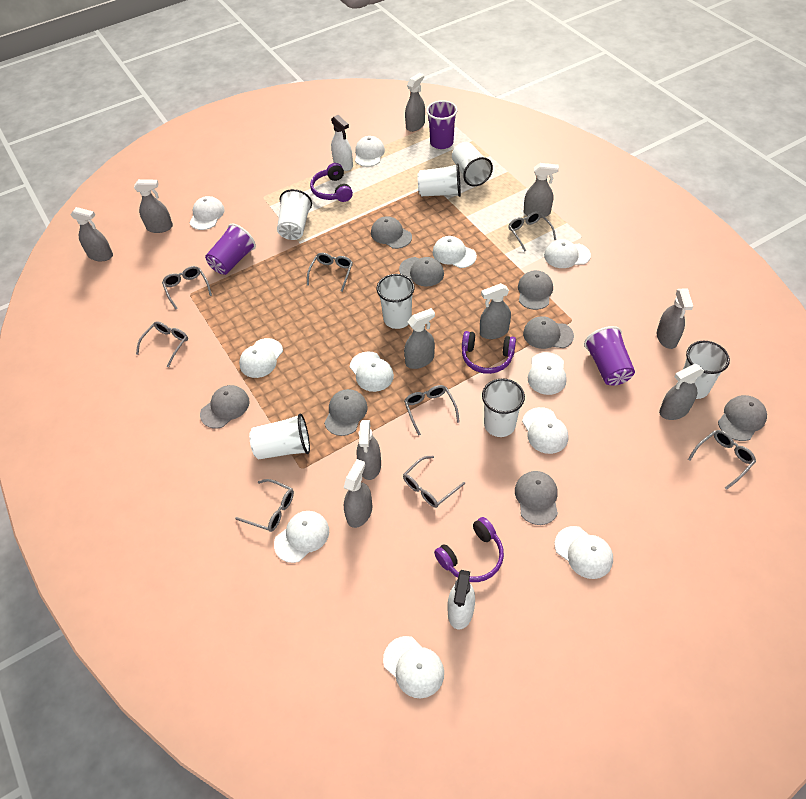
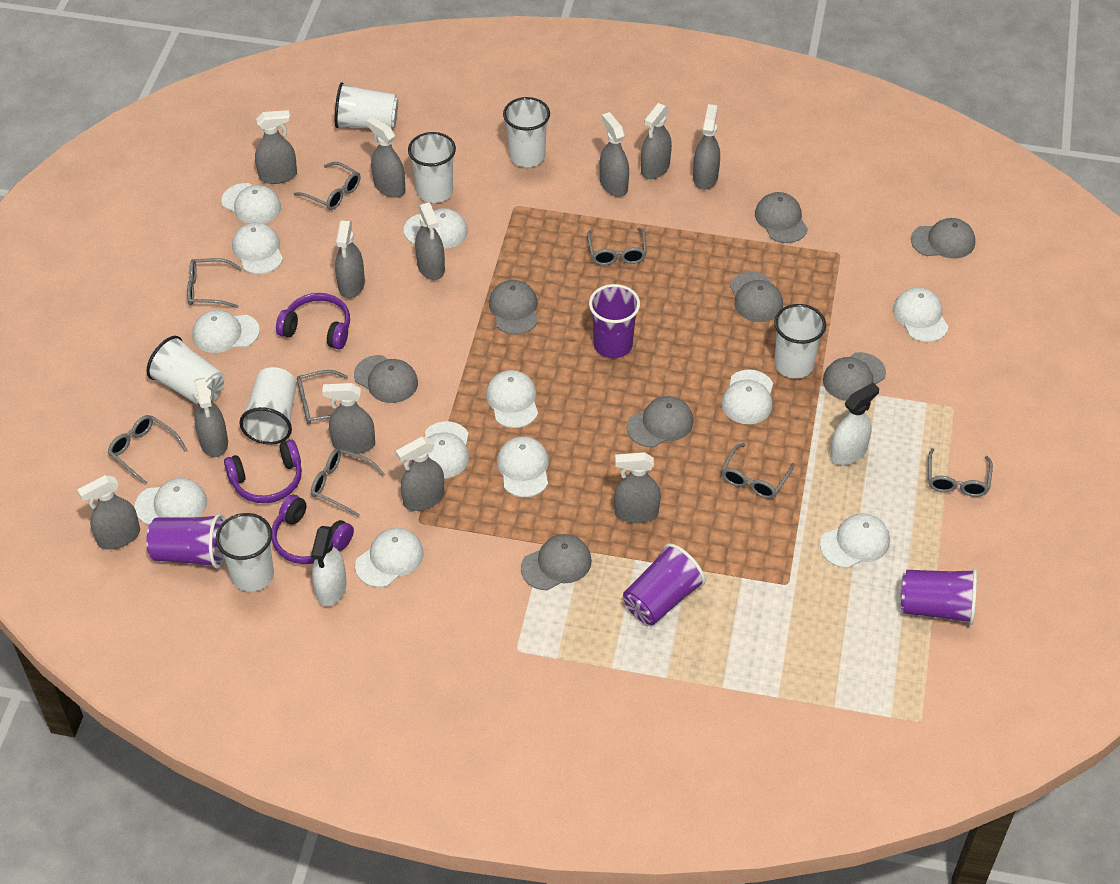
grey spray bottle: [70,207,113,261] [134,179,173,233] [344,459,372,528] [357,420,381,480] [404,308,435,369] [405,73,425,132] [480,283,511,339] [523,163,559,218] [657,288,693,349] [659,364,704,420] = 10 -> [77,475,140,550] [194,378,228,457] [255,110,297,184] [322,383,375,454] [335,220,365,298] [366,116,405,198] [396,437,444,511] [415,202,445,280] [600,112,629,197] [614,452,661,523] [641,103,672,179] [693,104,720,190] = 12
purple cup: [205,224,256,275] [426,100,457,149] [584,326,635,386] = 3 -> [146,514,226,569] [589,284,640,358] [623,543,705,625] [901,569,977,625] = 4
white cap: [189,196,225,230] [239,338,283,378] [274,511,329,563] [350,352,394,392] [355,136,385,167] [383,636,444,698] [433,236,477,268] [522,407,568,454] [528,352,567,395] [544,239,591,268] [555,526,613,579] = 11 -> [134,478,207,525] [192,310,260,353] [222,183,281,224] [232,222,283,274] [355,528,424,587] [404,208,468,249] [425,421,469,479] [486,370,538,428] [497,437,549,497] [722,370,773,424] [820,513,890,568] [893,287,949,342] = 12

